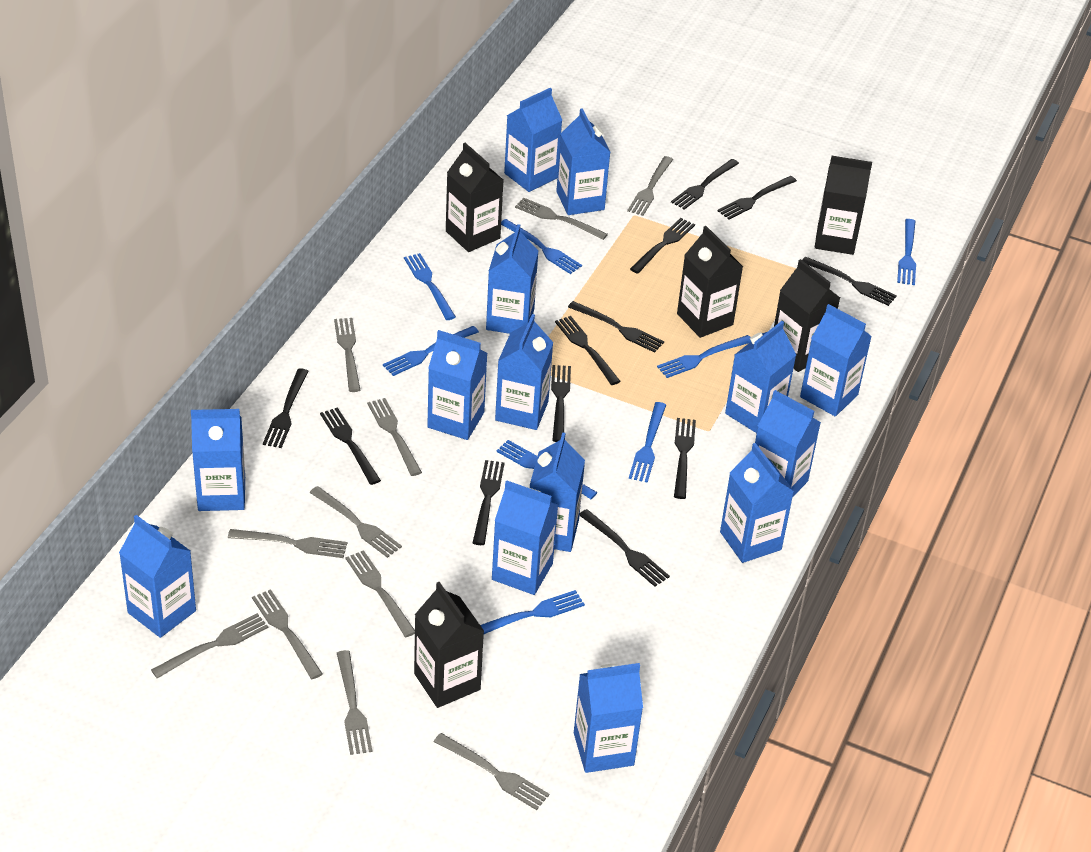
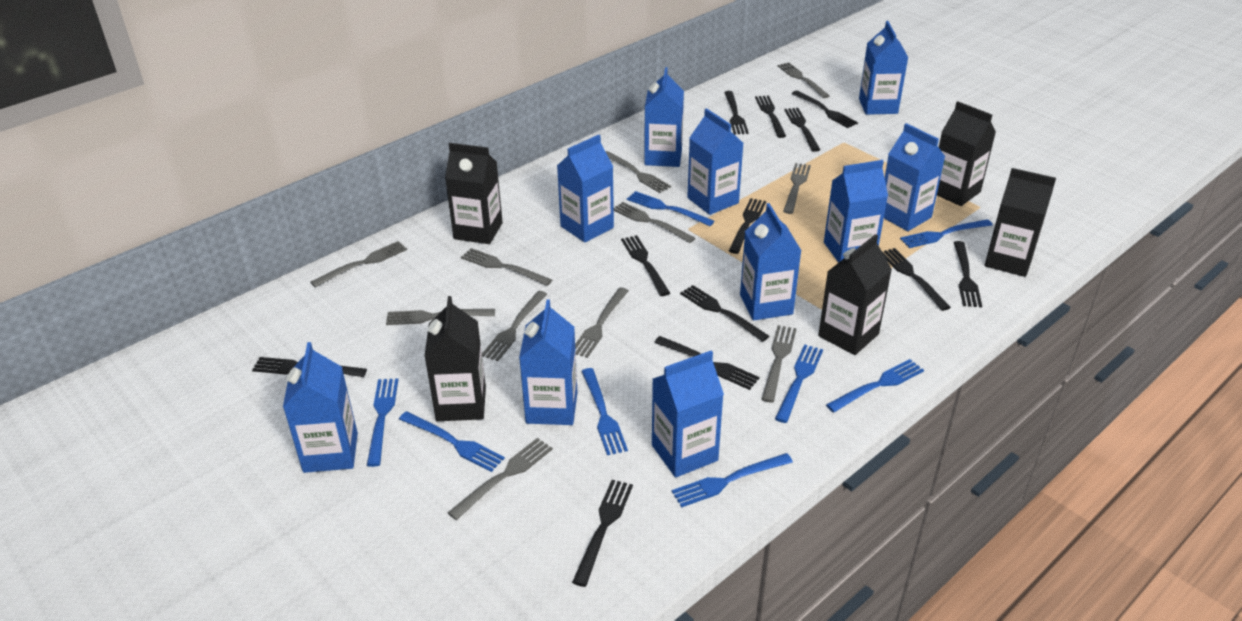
blue carton: [119,515,196,638] [191,409,245,511] [427,330,487,440] [486,224,538,334] [492,480,559,595] [495,314,553,430] [504,88,562,192] [530,432,585,552] [556,108,610,215] [574,663,643,773] [720,443,794,563] [725,321,796,433] [755,390,821,498] [800,304,872,416] = 14 -> [283,342,358,473] [519,300,577,425] [557,135,614,242] [644,67,684,167] [652,351,724,477] [687,108,743,215] [740,203,801,320] [824,160,888,263] [859,21,908,115] [884,123,945,231] = 10

